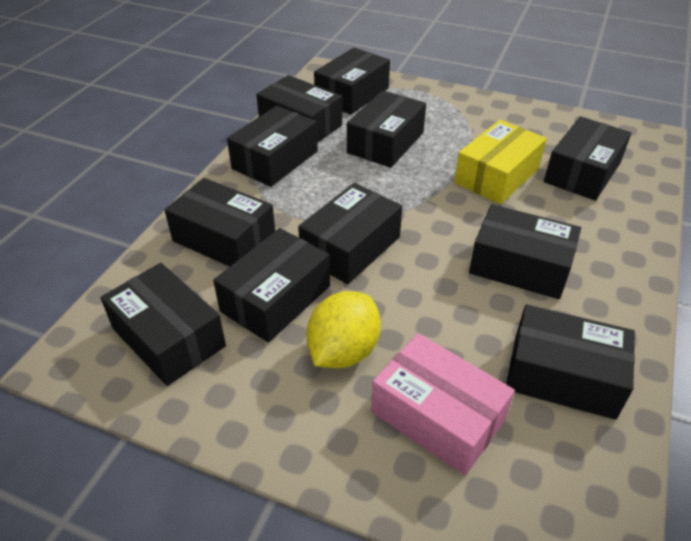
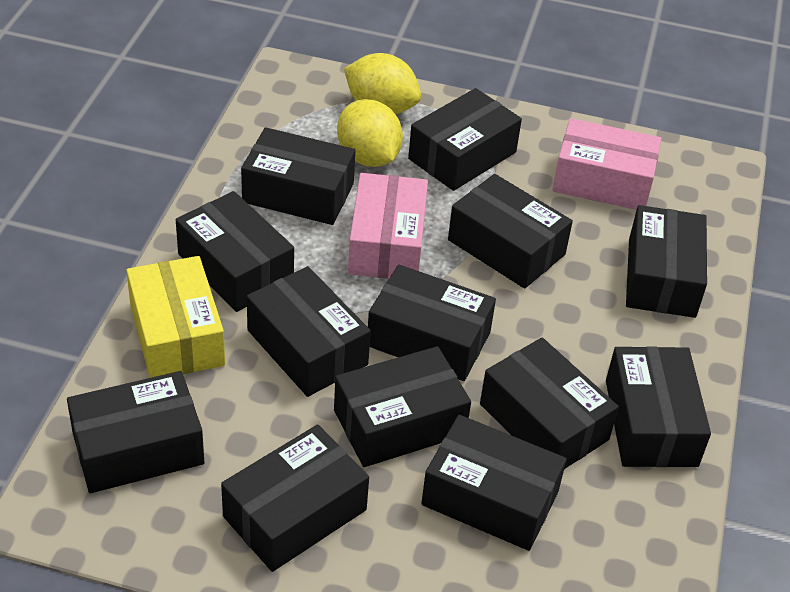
black box: [100,263,226,386] [164,178,275,267] [213,228,330,343] [227,106,318,187] [256,75,342,143] [298,183,402,284] [314,47,390,115] [347,90,426,168] [469,204,581,299] [506,304,635,420] [544,117,631,201] = 11 -> [67,371,204,493] [176,191,294,312] [221,425,369,572] [241,127,355,225] [247,266,371,397] [334,346,471,467] [368,264,496,381] [408,88,522,191] [421,415,567,551] [448,174,573,289] [480,337,619,469] [606,346,711,467] [626,205,707,318] = 13
pink box: [371,333,515,475] = 1 -> [348,173,428,279] [552,118,661,210] = 2
yellow lemon: [306,291,381,368] = 1 -> [337,99,403,167] [344,53,421,114] = 2

